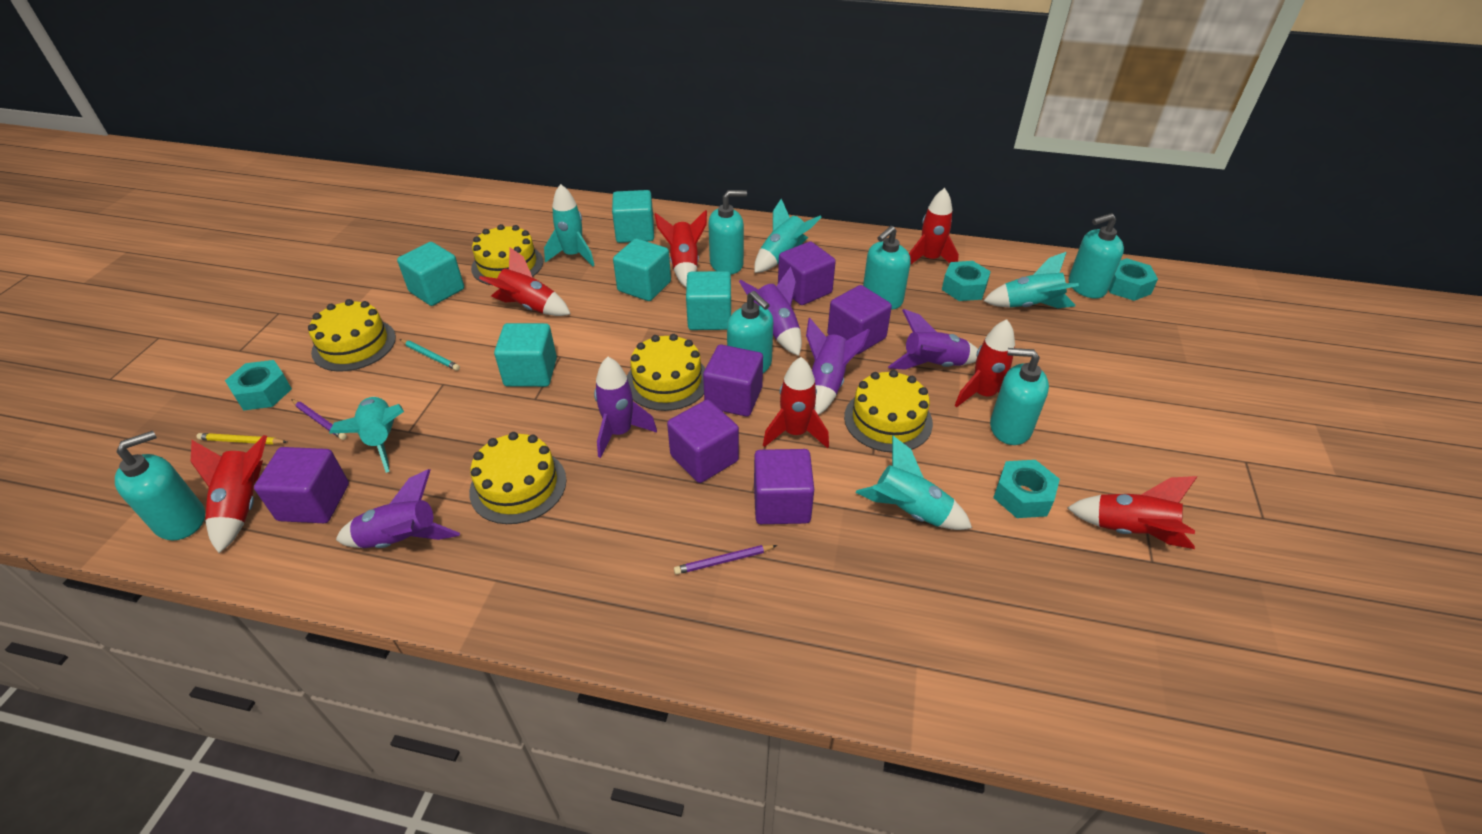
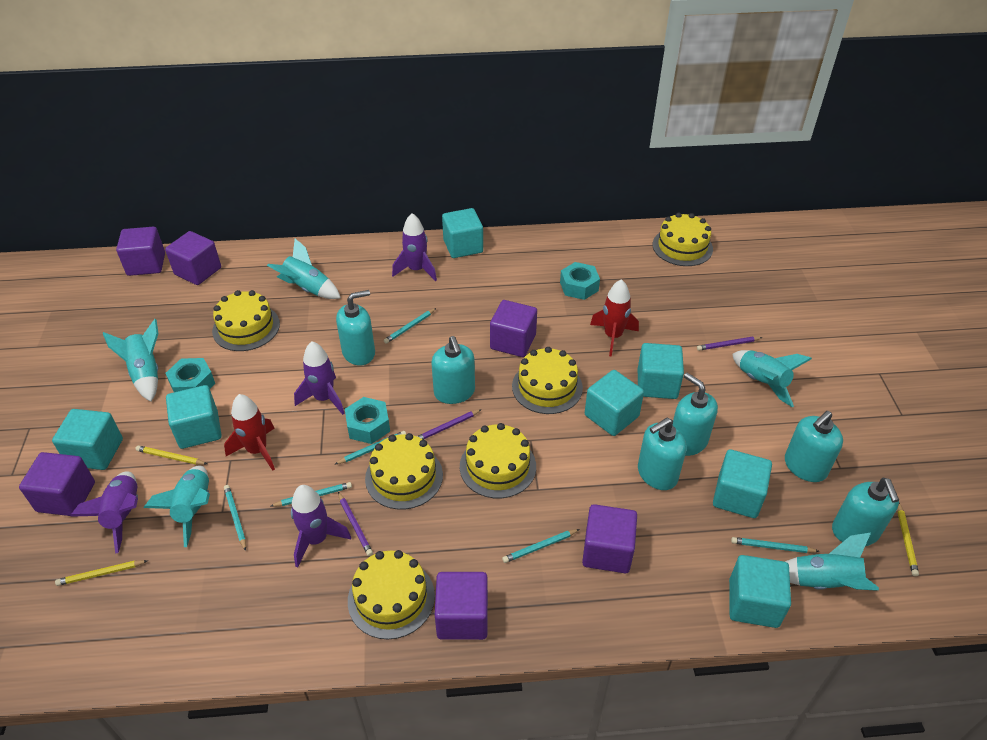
purple pencil: [291,399,347,440] [674,545,777,575] = 2 -> [338,492,373,556] [417,409,482,440] [697,337,763,351] = 3
purple rocket: [336,469,460,548] [594,357,657,458] [739,267,802,356] [806,318,870,415] [888,309,978,370] = 5 -> [70,471,138,553] [291,485,351,567] [294,341,345,415] [392,213,437,281] = 4
red rocket: [191,435,267,553] [479,247,571,316] [655,210,707,287] [763,357,829,448] [909,188,959,265] [955,319,1015,408] [1067,476,1197,549] = 7 -> [224,394,275,471] [590,279,639,357] = 2
turquoise cube: [397,242,464,306] [494,323,557,387] [612,190,654,243] [613,238,671,301] [686,271,731,330] = 5 -> [52,409,123,470] [166,385,222,449] [442,208,483,258] [585,370,644,436] [638,343,684,399] [713,449,772,518] [729,555,791,628] = 7
turquoise nut: [225,360,292,411] [942,261,991,301] [993,460,1060,518] [1109,258,1158,301] = 4 -> [166,358,215,392] [345,397,390,444] [560,262,600,300] = 3
turquoise pencil: [400,339,460,371] = 1 -> [224,485,246,551] [271,482,352,507] [334,431,406,465] [384,308,436,344] [502,529,580,563] [731,537,820,553] = 6
yellow cake: [308,299,396,372] [469,432,566,524] [471,224,543,285] [627,334,706,411] [844,370,933,453] = 5 -> [212,290,280,351] [348,550,435,639] [365,433,443,510] [460,423,536,498] [512,347,583,414] [653,212,713,266] = 6
yellow pencil: [196,433,287,445] = 1 -> [55,560,148,586] [136,445,207,465] [898,503,919,576] = 3

